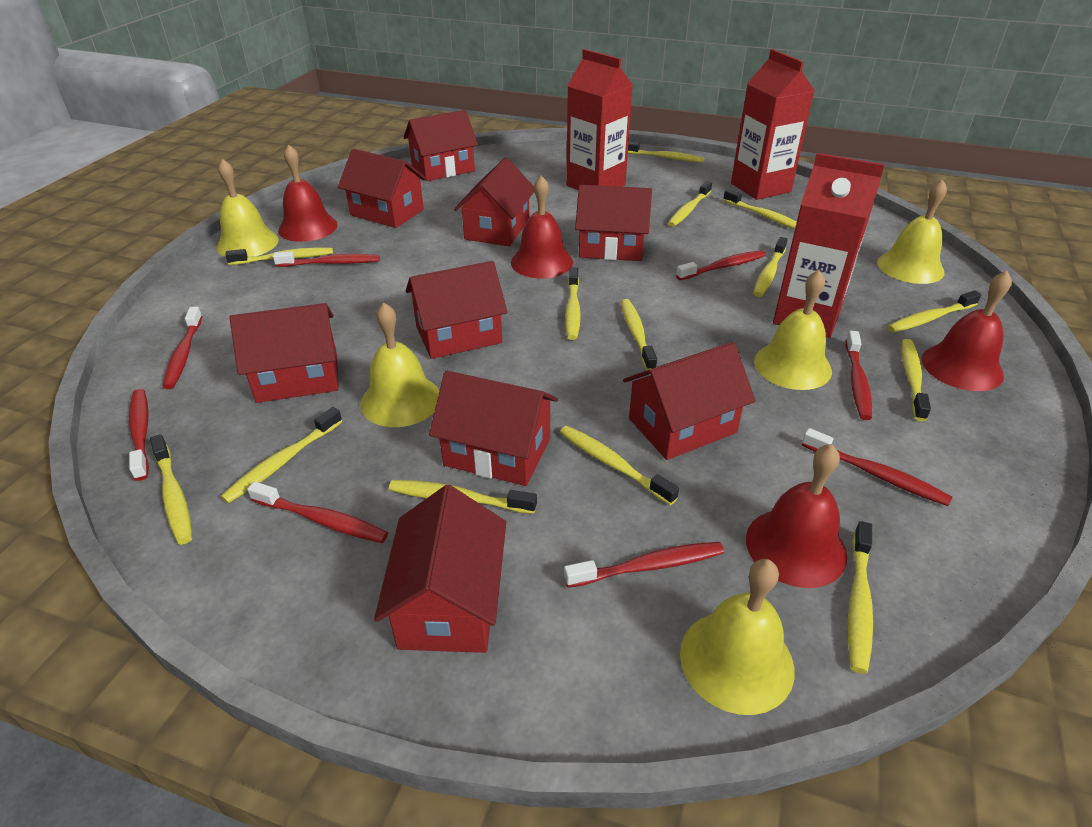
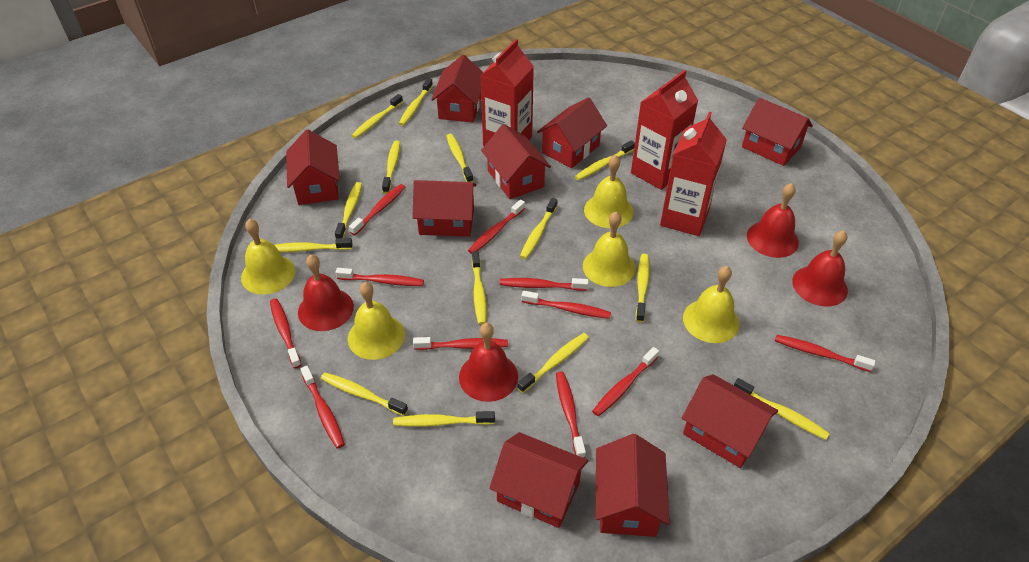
red toothbrush: [129,389,149,481] [163,307,203,389] [247,481,388,543] [273,252,380,267] [564,542,724,588] [676,250,765,280] [802,428,952,506] [846,331,872,420] = 8 -> [270,298,301,369] [300,366,345,449] [335,268,424,286] [349,184,405,235] [413,337,508,350] [468,200,525,254] [500,278,589,291] [521,291,611,319] [556,371,586,458] [592,347,659,416] [775,335,875,372] = 11

